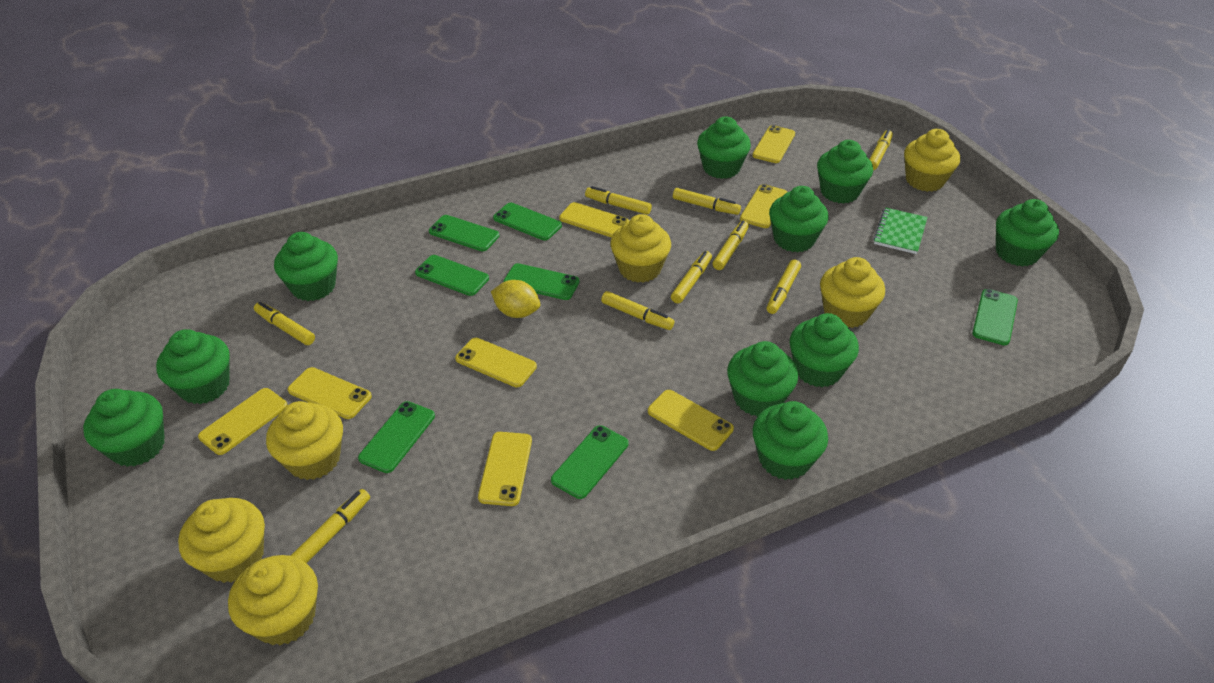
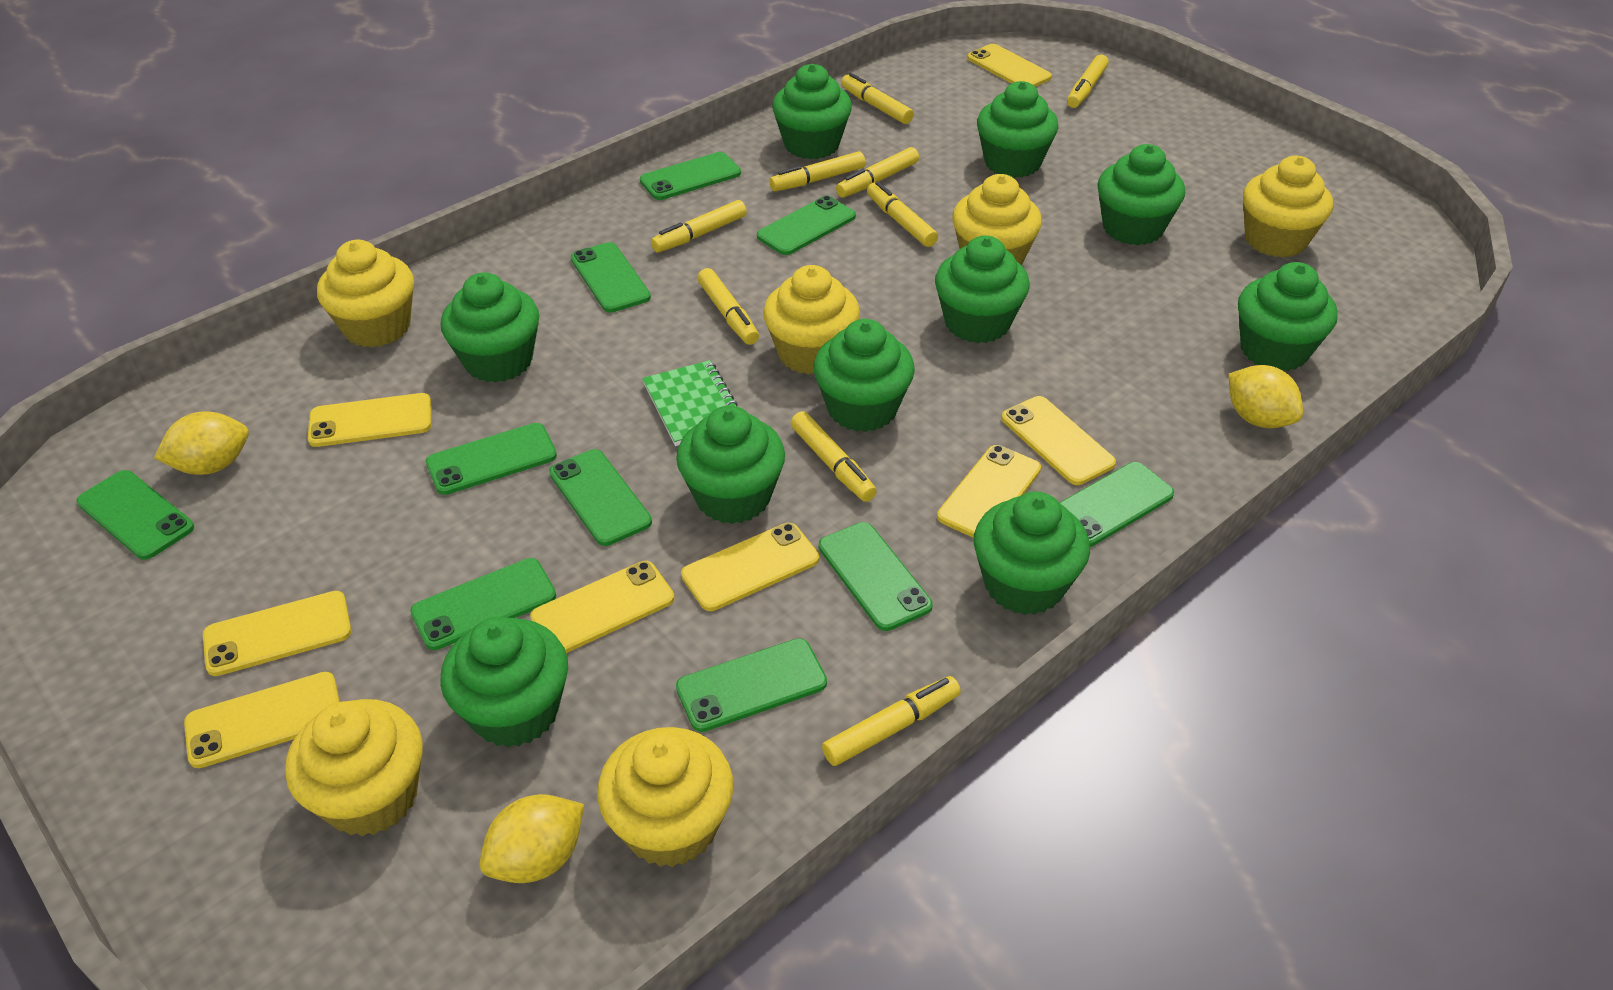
green phone: [358,401,435,473] [415,255,489,296] [429,215,499,251] [493,203,562,240] [503,263,580,300] [551,425,629,499] [972,289,1018,345] = 7 -> [76,470,194,560] [410,558,556,650] [426,423,557,495] [549,449,652,546] [571,242,651,312] [640,152,741,200] [676,638,827,732] [757,196,856,255] [819,522,933,631] [1060,462,1174,547] = 10
yellow lemon: [491,280,540,318] = 1 -> [154,411,249,475] [480,794,584,883] [1228,365,1303,428] = 3

